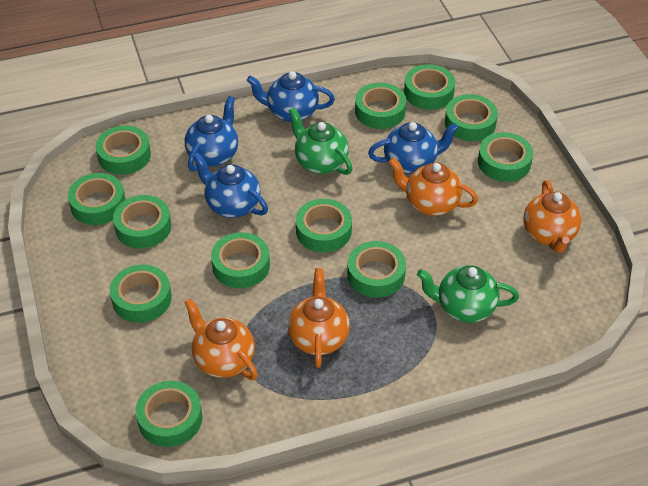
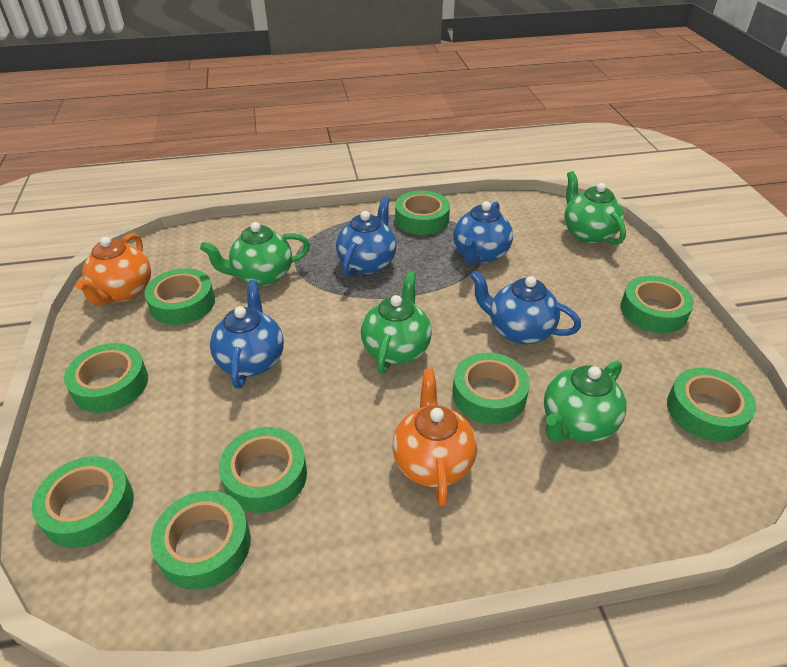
green tape: [68,173,126,225] [95,126,151,175] [110,264,171,323] [113,195,171,249] [135,381,202,447] [211,232,270,288] [296,199,352,252] [347,241,406,298] [355,83,406,129] [404,64,455,110] [445,94,498,141] [478,132,533,182] = 12 -> [32,456,134,548] [64,343,148,413] [145,268,215,325] [151,491,251,590] [219,427,307,513] [395,190,450,235] [452,353,530,424] [621,276,694,333] [667,368,756,442] = 9
green teapot: [288,107,353,175] [417,265,519,323] = 2 -> [200,222,310,286] [361,271,432,374] [544,361,627,442] [564,171,626,245] = 4
orange teapot: [184,298,258,380] [288,268,350,368] [388,158,478,216] [523,180,582,253] = 4 -> [75,233,151,305] [392,369,477,507] = 2

